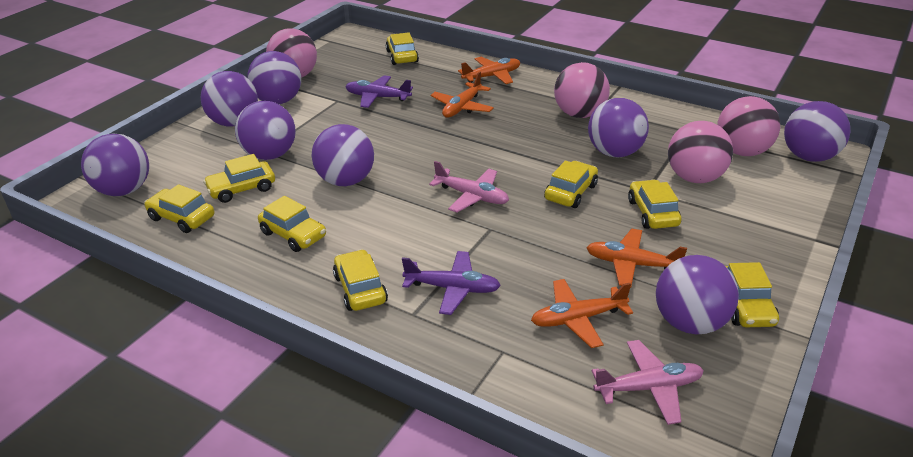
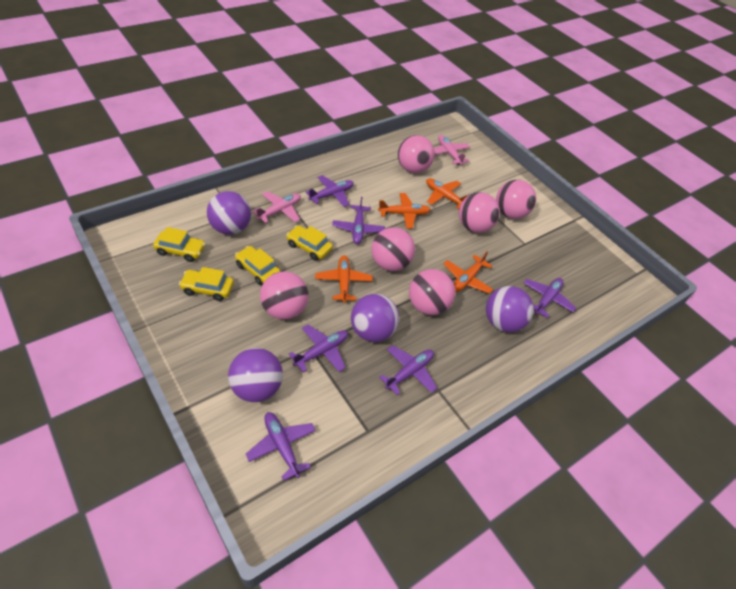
pink ball: [266,28,317,78] [554,62,610,118] [668,121,733,183] [717,96,780,156] = 4 -> [260,271,309,320] [371,227,415,271] [398,135,435,173] [409,269,456,315] [459,192,500,233] [496,180,536,219] = 6
purple ball: [81,133,149,196] [201,71,258,126] [235,101,296,160] [248,51,301,104] [312,124,374,186] [588,98,649,157] [656,255,739,334] [784,101,851,162] = 8 -> [207,191,251,235] [228,348,283,402] [351,294,399,342] [486,286,534,332] = 4
purple plane: [345,76,413,108] [402,251,501,315] = 2 -> [246,412,316,481] [289,325,348,373] [306,175,354,207] [332,197,385,244] [379,345,437,395] [524,278,576,318] = 6
yellow car: [144,184,214,233] [203,154,275,203] [258,196,326,252] [333,249,388,311] [386,32,419,65] [544,161,598,208] [628,179,682,229] [726,262,779,327] = 8 -> [153,227,206,262] [179,267,234,301] [235,246,280,285] [286,225,333,261] = 4

